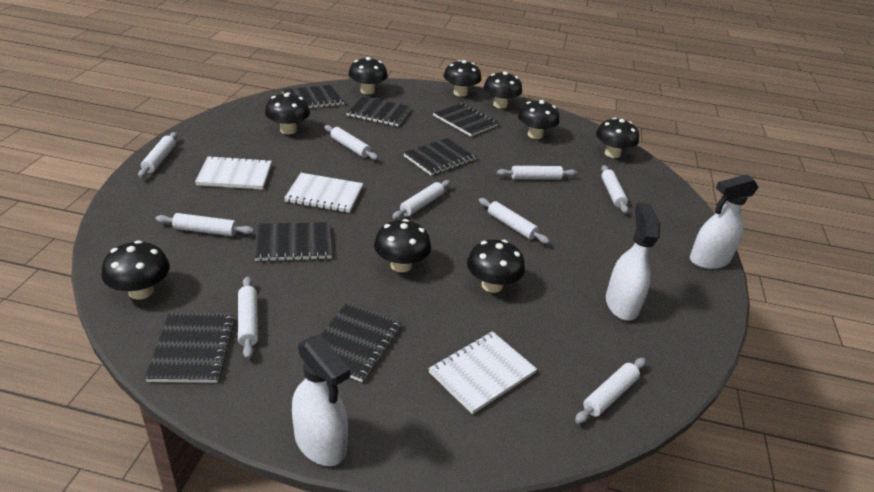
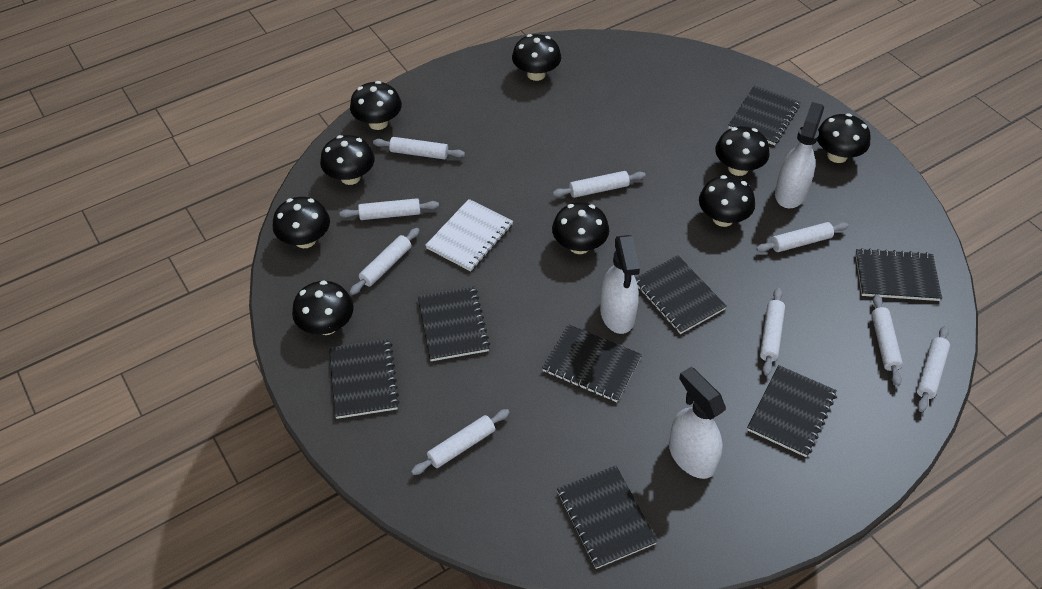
black notebook: [145,312,235,383] [254,222,332,261] [282,85,345,108] [321,302,402,382] [346,96,411,126] [403,138,477,176] [433,102,499,136] = 7 -> [329,338,400,419] [417,286,490,361] [542,324,642,402] [557,466,658,569] [635,255,727,334] [728,86,800,145] [747,365,837,457] [855,248,942,301] = 8
white notebook: [195,156,272,189] [284,173,363,213] [428,331,537,414] = 3 -> [425,199,513,271] = 1

